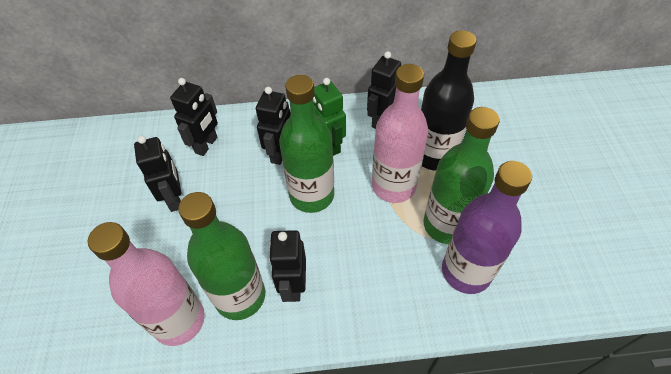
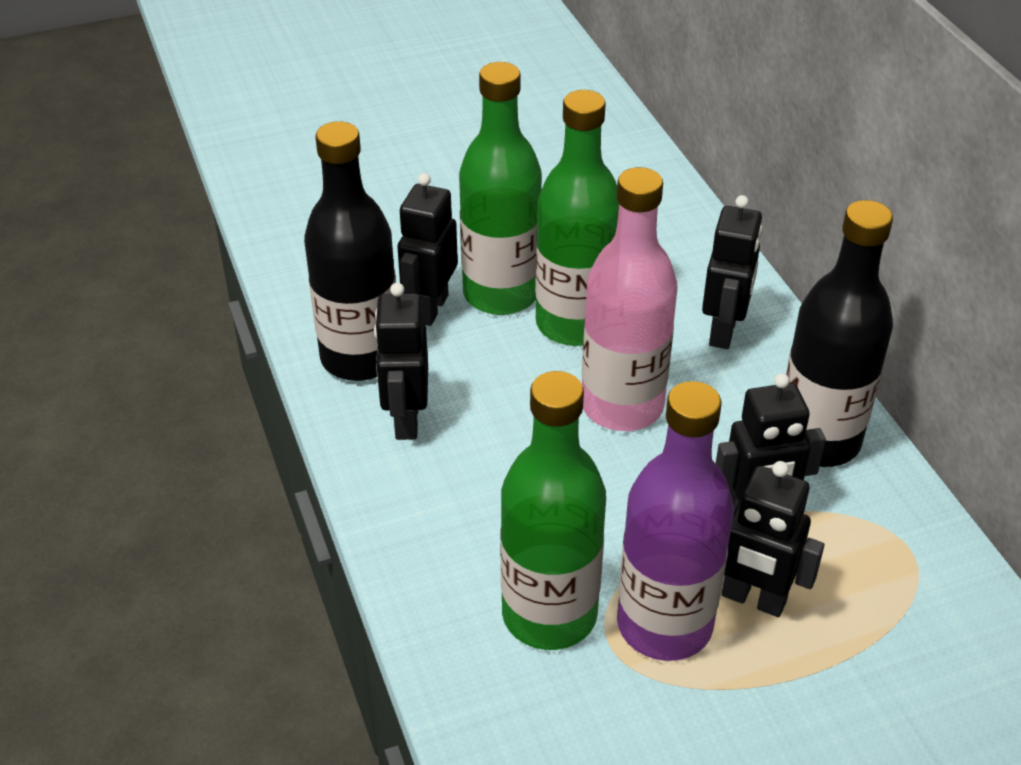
black bottle: [421,30,477,171] = 1 -> [304,121,396,381] [786,200,893,467] = 2
green robot: [313,78,346,156] = 1 -> none = 0
pink bottle: [88,222,205,346] [372,64,428,203] = 2 -> [582,167,678,431] = 1

